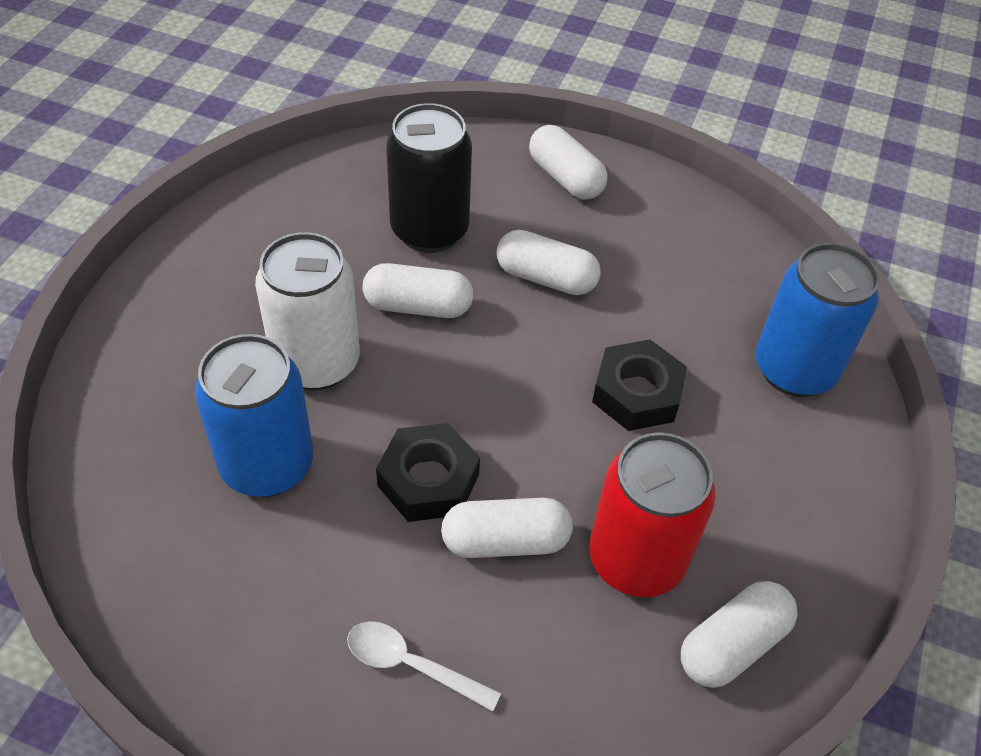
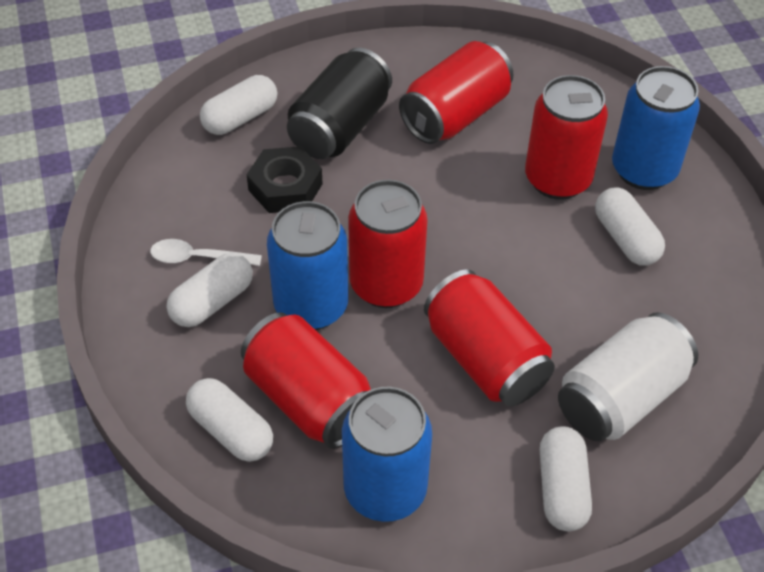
black nut: [376,423,480,522] [592,340,687,431] = 2 -> [247,146,323,213] = 1
blue can: [195,334,313,497] [755,243,880,397] = 2 -> [267,201,348,330] [342,387,432,522] [612,66,700,190] = 3
red can: [589,432,715,597] = 1 -> [241,312,371,449] [348,180,427,308] [399,41,513,144] [424,269,555,406] [525,75,608,200] = 5

